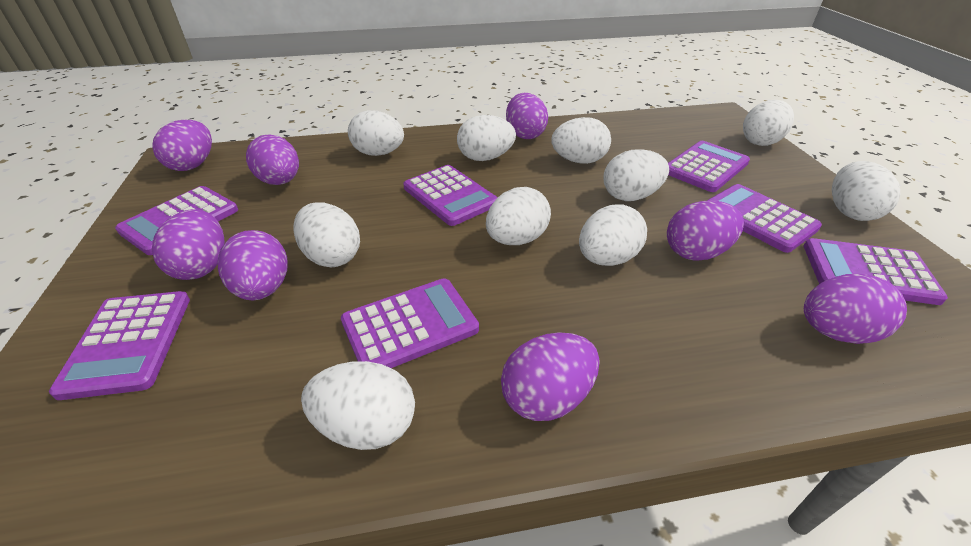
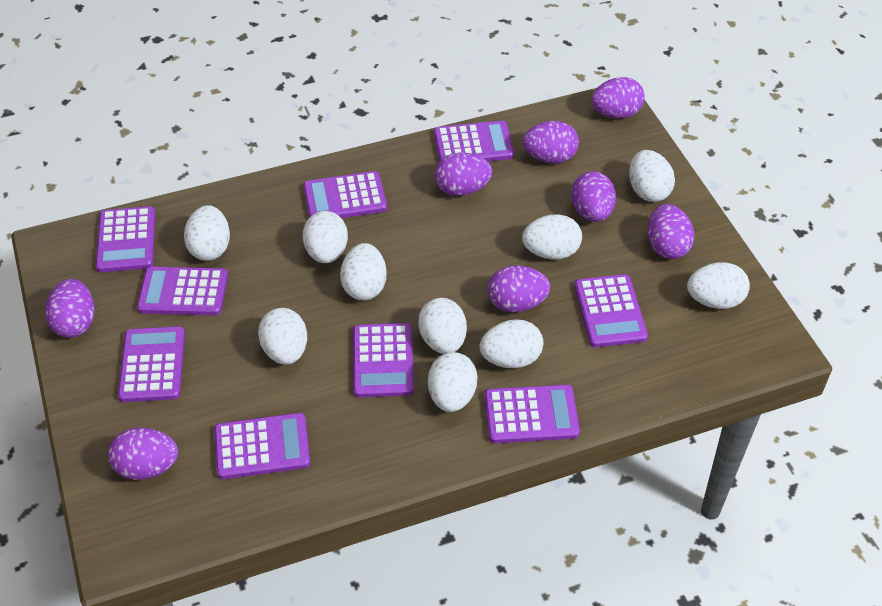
purple calculator: [49,291,190,400] [115,186,238,255] [341,278,479,368] [403,165,498,226] [668,141,750,192] [708,184,822,253] [804,238,948,305] = 7 -> [96,206,155,272] [118,326,185,402] [137,267,228,316] [214,413,310,479] [303,171,387,218] [353,323,414,398] [434,121,514,162] [484,384,580,443] [574,274,648,347] = 9

